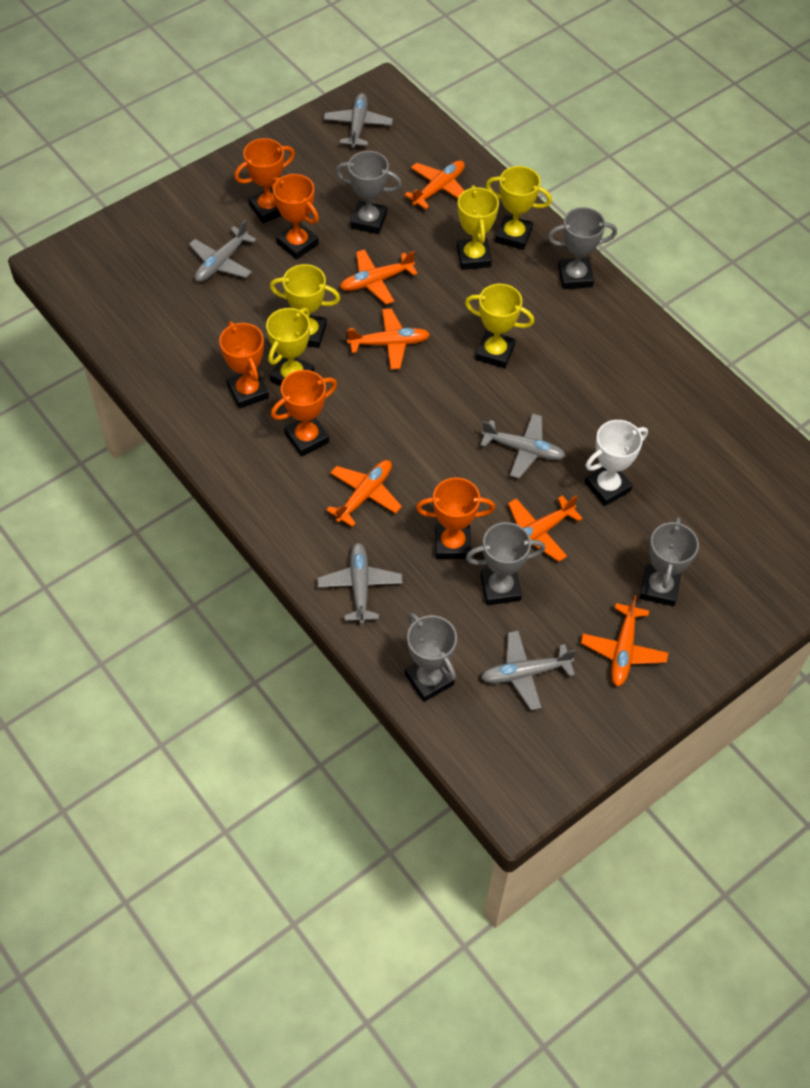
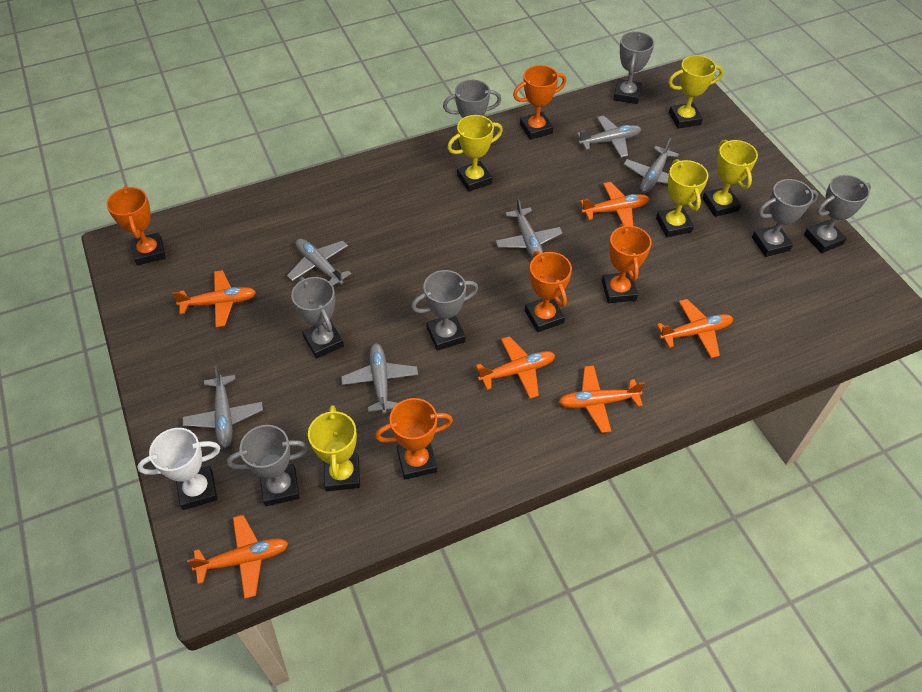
grey plane: [189,220,257,282] [317,543,403,624] [324,93,393,148] [480,413,565,479] [481,631,576,710] = 5 -> [182,366,263,448] [287,239,352,286] [341,343,418,414] [495,198,563,258] [577,116,641,157] [623,138,679,193] = 6
grey trophy: [336,151,402,234] [405,613,457,702] [466,522,545,605] [548,207,617,289] [640,517,699,606] = 5 -> [227,425,308,506] [291,277,344,359] [411,270,479,351] [443,80,501,154] [613,31,654,104] [752,179,818,257] [804,175,871,253] = 7

